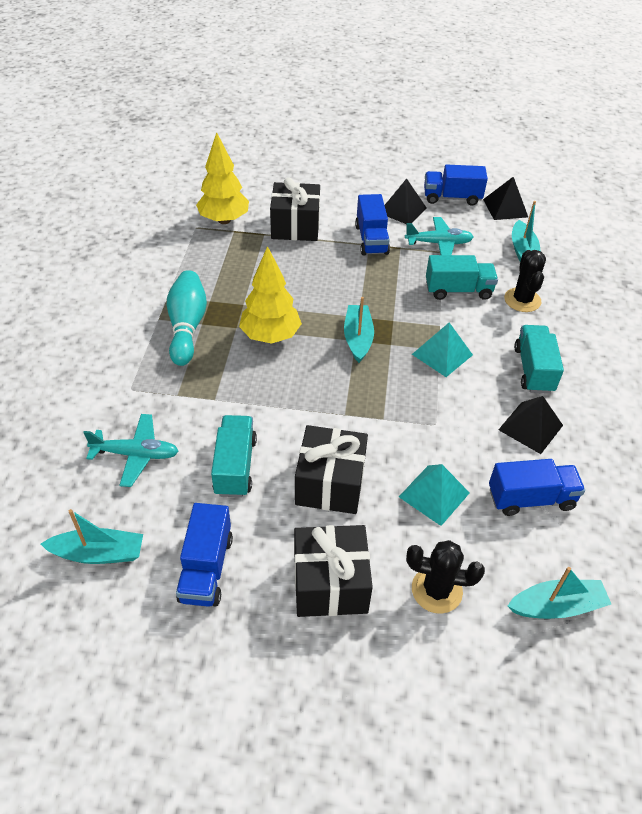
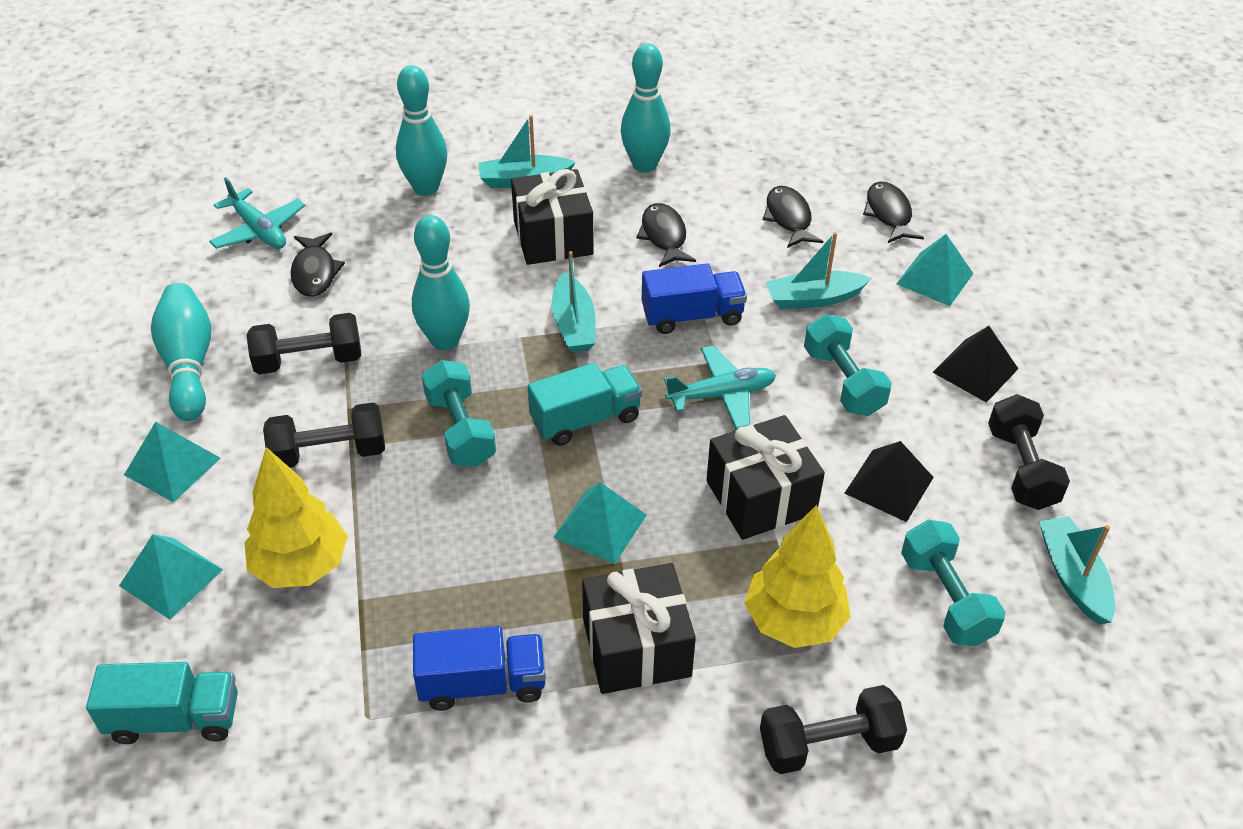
black cactus: [406,540,485,614] [504,250,546,312] = 2 -> none = 0
black dumbbell: none = 0 -> [247,313,361,374] [263,403,385,468] [760,685,907,774] [988,394,1070,510] = 4
black fish: none = 0 -> [290,233,345,297] [636,203,696,267] [763,186,823,248] [863,182,924,243] = 4
black pyramid: [385,179,427,224] [483,177,528,220] [498,396,563,454] = 3 -> [844,441,934,522] [933,326,1018,403] = 2
blue truck: [176,503,233,607] [355,194,390,256] [424,164,488,206] [489,459,585,516] = 4 -> [413,626,546,711] [641,263,747,334] = 2
turquoise bowling pin: [167,270,207,366] = 1 -> [151,283,211,421] [396,65,447,196] [412,215,470,351] [621,43,671,173] = 4
turquoise dumbbell: none = 0 -> [422,360,496,467] [804,314,892,416] [901,520,1006,646] = 3
turquoise pyramid: [399,464,470,526] [412,323,473,377] = 2 -> [119,534,223,619] [124,422,220,503] [553,482,646,564] [896,234,973,306] = 4
turquoise truck: [211,415,257,497] [426,255,498,300] [514,325,564,394] = 3 -> [86,662,238,744] [528,363,642,446] = 2

